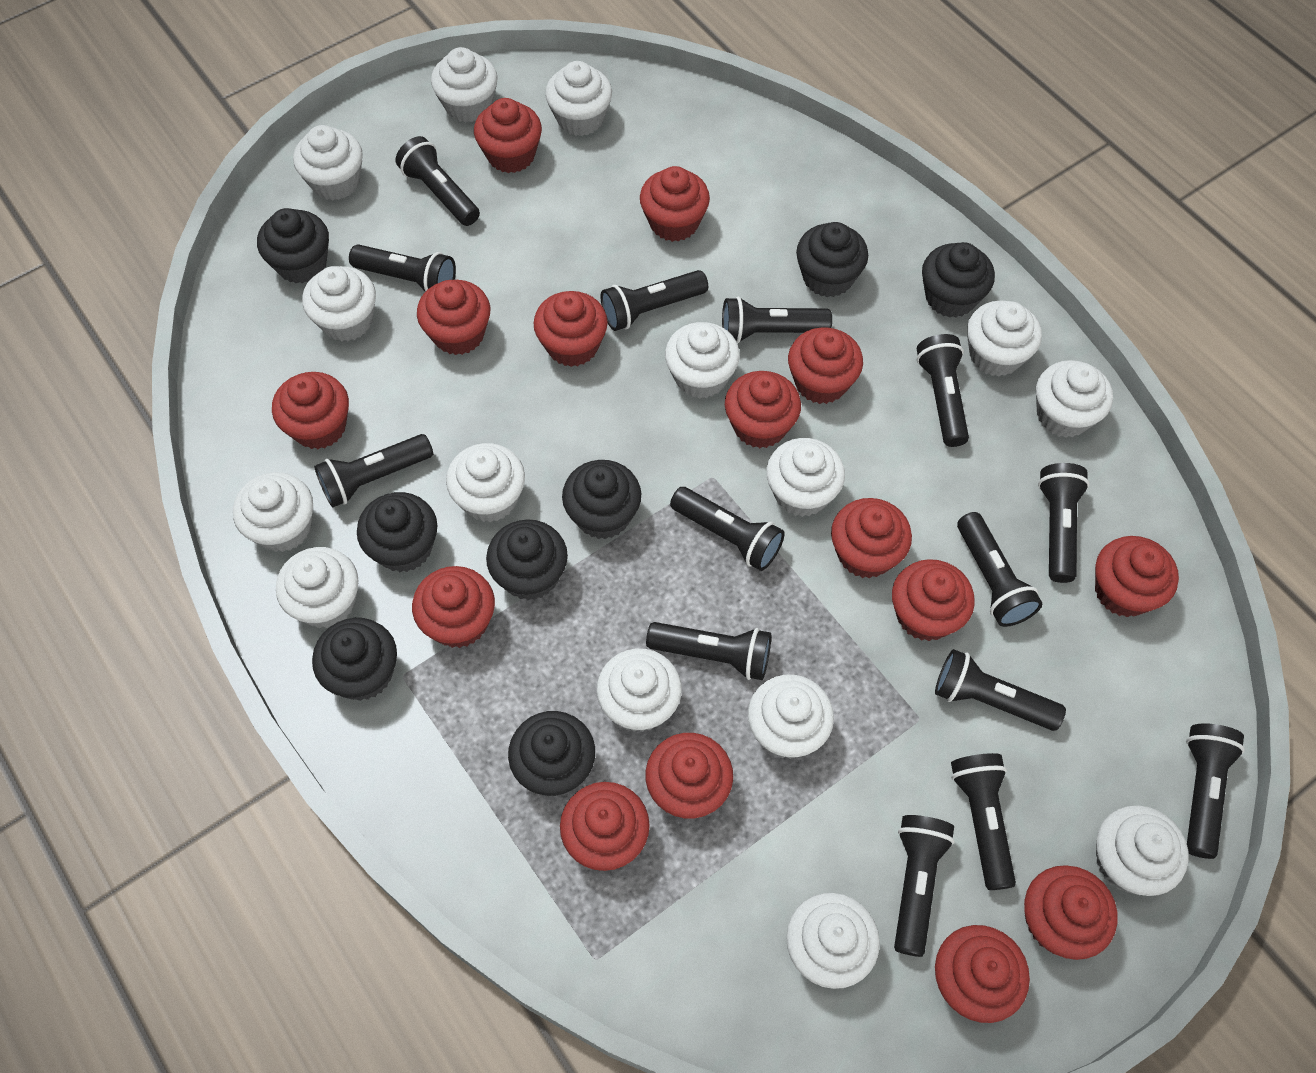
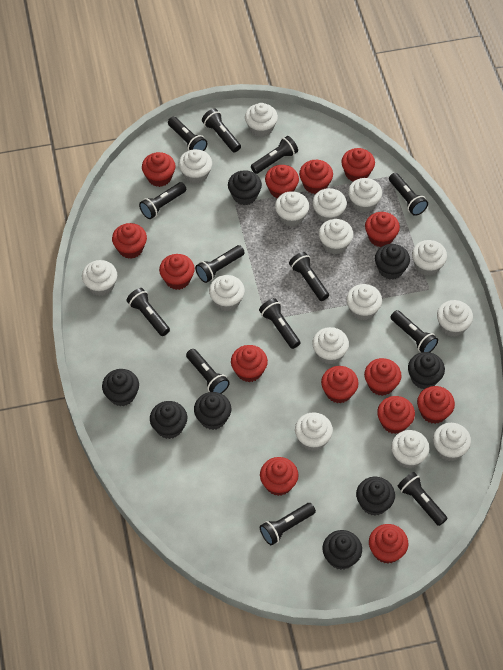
black flashlight: [314,434,433,508] [349,244,456,292] [396,136,480,226] [601,270,708,331] [646,622,771,680] [670,487,785,571] [722,297,832,343] [894,815,955,957] [917,334,969,447] [935,649,1066,731] [951,753,1016,890] [957,512,1042,627] [1038,463,1090,583] [1186,723,1245,859] = 14 -> [126,288,170,336] [139,182,186,219] [168,117,207,151] [186,349,230,394] [195,245,245,283] [202,109,241,152] [251,136,298,174] [259,298,300,349] [260,503,316,545] [289,252,329,301] [389,173,428,216] [391,310,438,352] [397,472,448,526] = 13
red cupcake: [272,372,349,449] [412,566,495,648] [417,280,490,355] [474,98,542,173] [534,291,608,367] [560,782,650,871] [640,166,710,242] [645,733,733,818] [725,371,801,448] [788,327,863,404] [831,498,912,578] [892,559,975,641] [935,925,1030,1023] [1024,865,1118,960] [1095,536,1179,617] = 15 -> [112,223,147,259] [142,152,175,187] [159,254,195,290] [231,345,268,382] [260,457,299,496] [265,165,299,198] [299,160,333,194] [321,366,359,403] [341,148,375,182] [364,358,401,396] [365,212,400,247] [369,524,408,564] [377,396,415,434] [417,386,455,424] = 14

